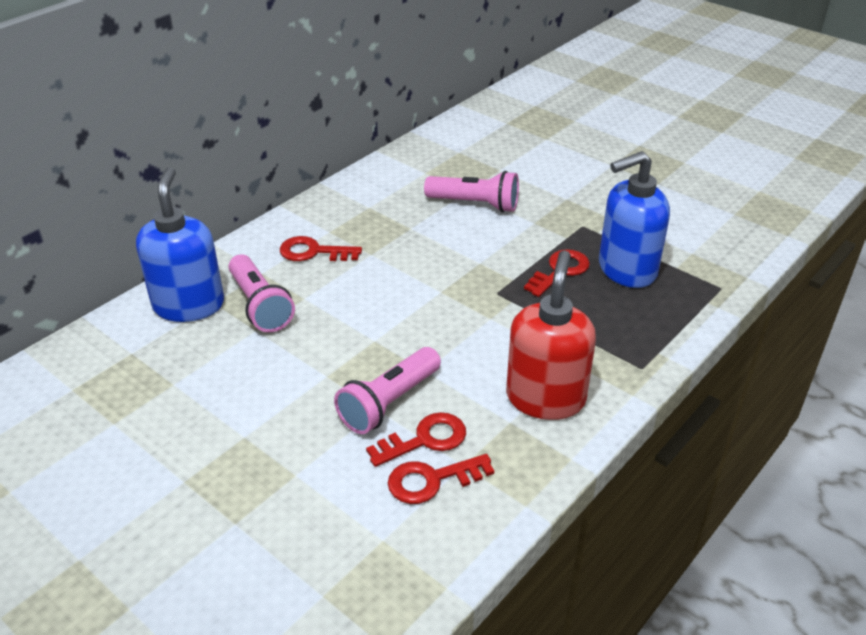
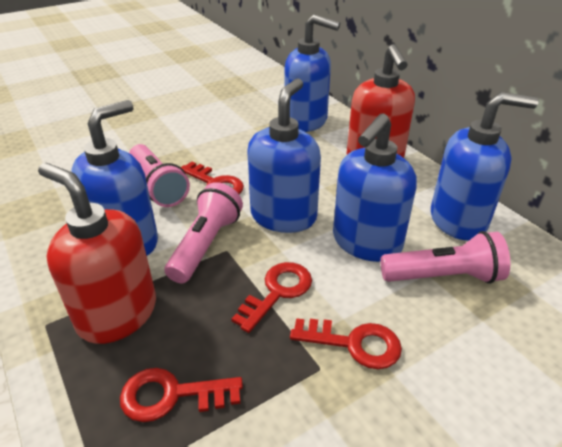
blue soap dispenser: [136,167,224,322] [599,151,670,288] = 2 -> [71,100,158,255] [248,78,321,233] [284,14,340,132] [333,114,417,262] [431,92,539,240] = 5
red soap dispenser: [506,250,596,420] = 1 -> [38,163,156,344] [347,44,415,158] = 2

